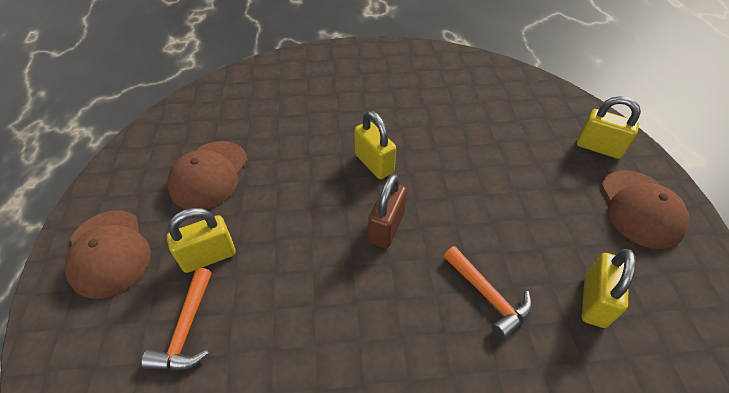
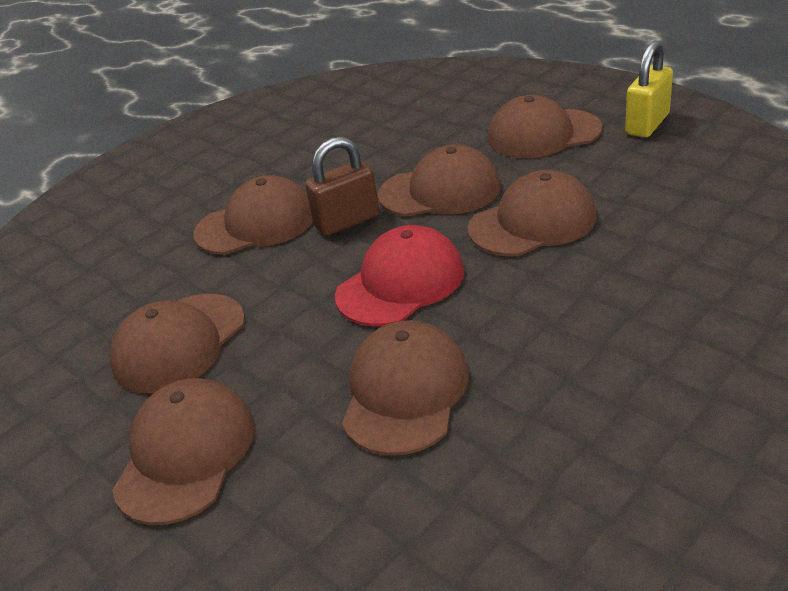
brown cap: [65,210,151,299] [167,141,248,209] [601,170,689,249] = 3 -> [110,294,245,393] [112,378,255,525] [193,175,313,255] [342,320,469,455] [378,144,501,217] [468,170,596,256] [488,95,603,158] = 7
orange hammer: [141,268,212,371] [444,246,532,340] = 2 -> none = 0
red cap: none = 0 -> [335,225,464,326] = 1
yellow padlock: [167,208,235,273] [354,111,396,179] [577,96,641,159] [581,249,636,328] = 4 -> [625,41,673,137] = 1

